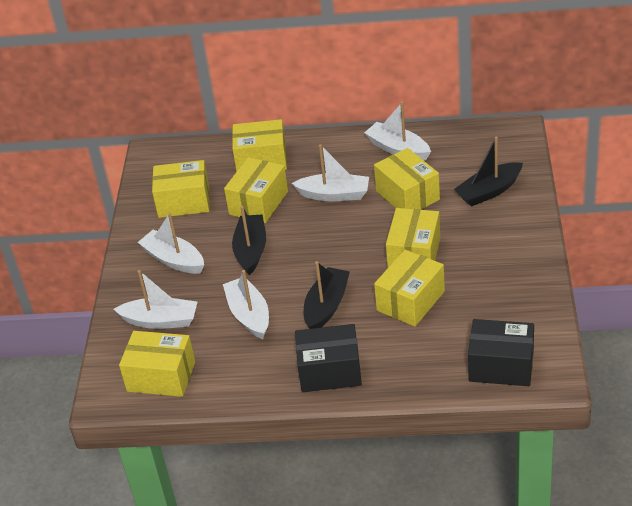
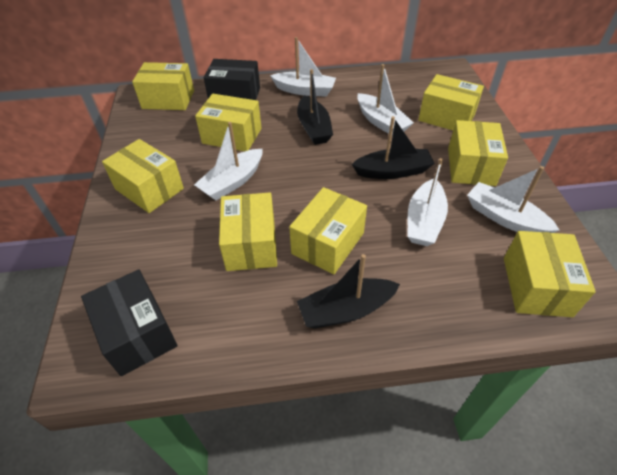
yellow box: [119,331,195,397] [152,160,210,218] [224,157,288,223] [232,119,287,172] [374,148,440,210] [374,249,445,327] [386,208,440,267] = 7 -> [102,139,184,213] [132,62,194,110] [195,94,262,151] [219,192,277,271] [289,187,367,274] [418,74,484,130] [448,120,508,186] [504,231,596,317] = 8

